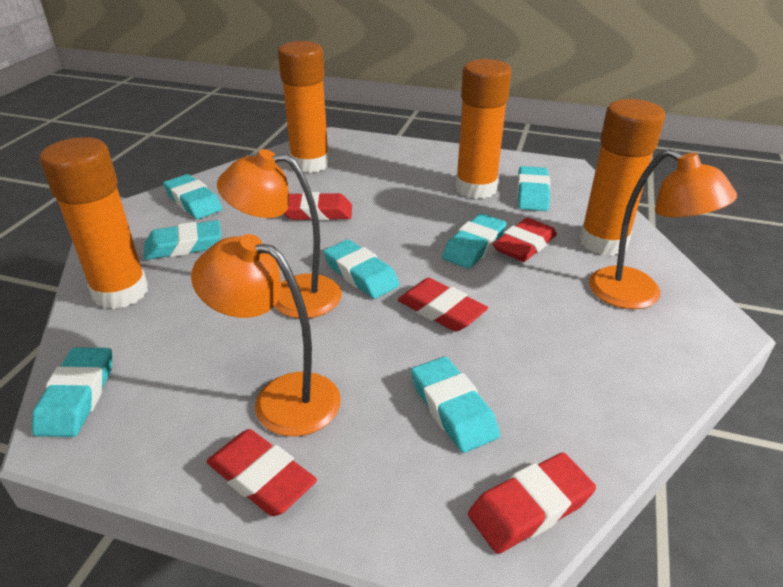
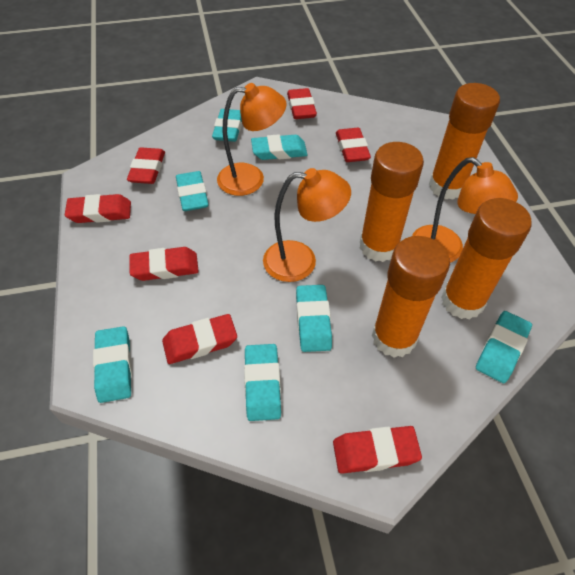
red eraser: [207,429,317,516] [284,192,352,221] [398,278,488,332] [468,452,596,554] [493,218,557,262] = 5 -> [65,194,131,223] [127,147,165,184] [129,247,199,281] [162,314,237,364] [287,88,317,119] [333,426,422,474] [336,128,371,162] = 7

